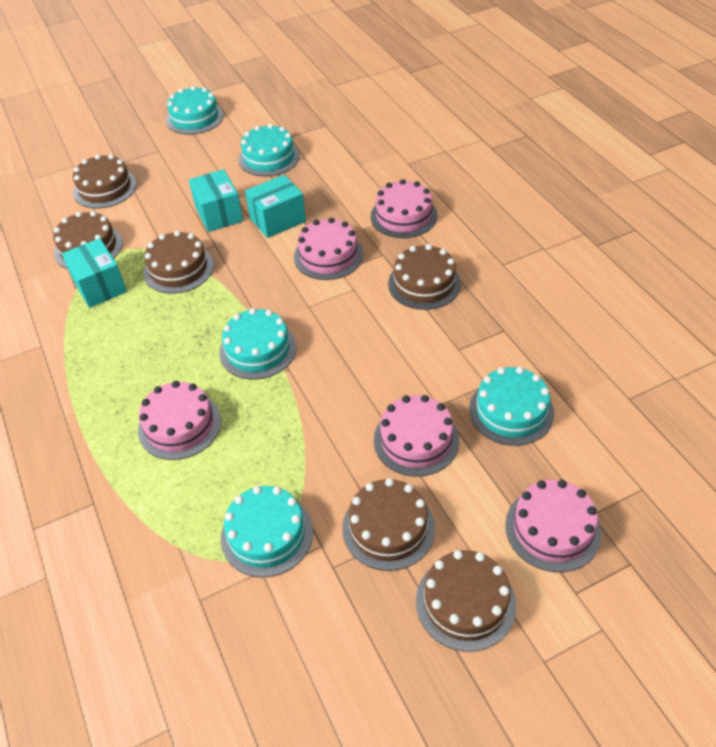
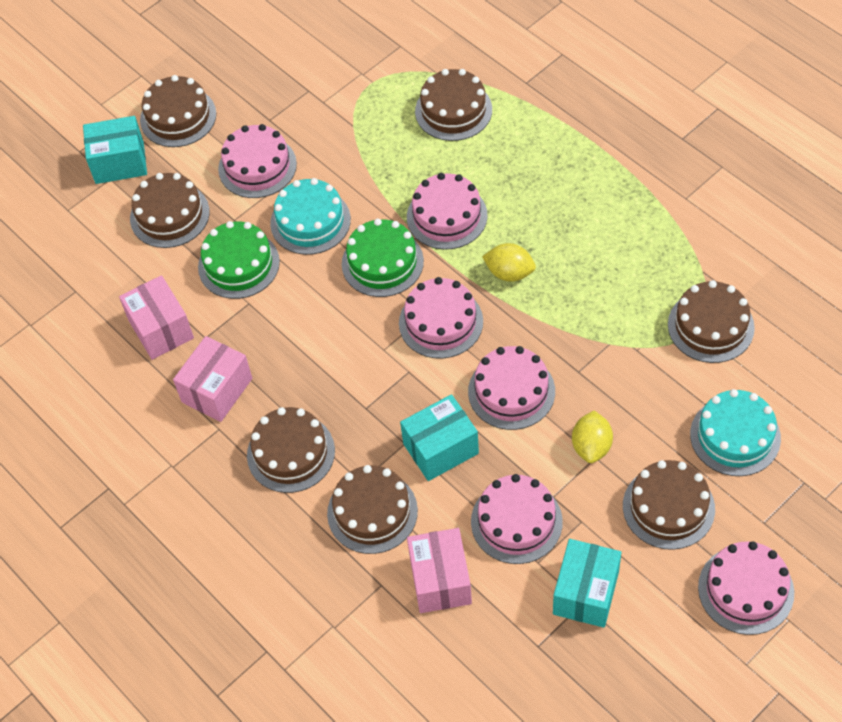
brown cake: [53,211,123,269] [73,154,137,208] [143,231,214,294] [342,478,435,571] [388,244,461,310] [416,550,516,652] = 6 -> [130,173,210,248] [140,75,216,147] [247,407,335,493] [327,465,418,554] [415,69,492,141] [623,460,715,550] [668,280,755,363] = 7
green cake: none = 0 -> [198,221,280,299] [342,218,424,297] = 2
pink box: none = 0 -> [119,275,194,360] [173,336,252,422] [407,528,472,613] = 3
pink cake: [138,381,221,460] [294,218,363,280] [371,179,437,238] [374,395,459,477] [505,480,601,572] = 5 -> [218,124,297,198] [399,277,483,359] [407,173,488,250] [468,346,555,430] [471,474,563,564] [698,541,794,635] = 6
turquoise cake: [166,86,224,135] [219,308,297,379] [221,486,313,578] [239,124,300,176] [469,367,554,446] = 5 -> [270,178,351,255] [690,389,781,476] = 2
yellow lemon: none = 0 -> [482,243,536,282] [572,411,613,463] = 2

